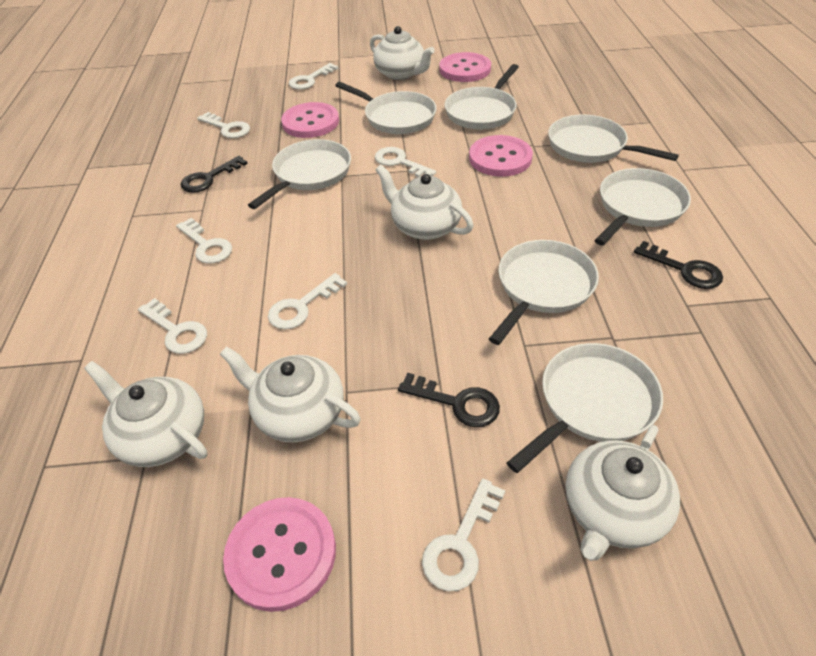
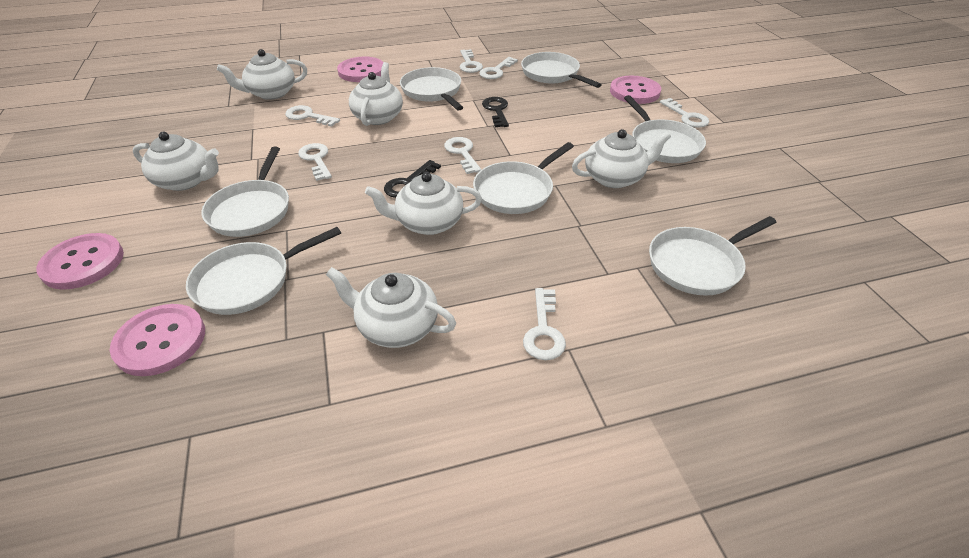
black key: [181,156,248,193] [398,373,500,427] [634,241,723,289] = 3 -> [384,160,441,198] [482,97,509,127] = 2
white teapot: [84,361,208,467] [220,346,361,443] [370,26,435,80] [375,165,473,240] [565,425,680,561] = 5 -> [133,132,219,191] [217,49,307,100] [326,267,456,348] [349,62,403,126] [365,172,482,235] [572,129,671,188] = 6

